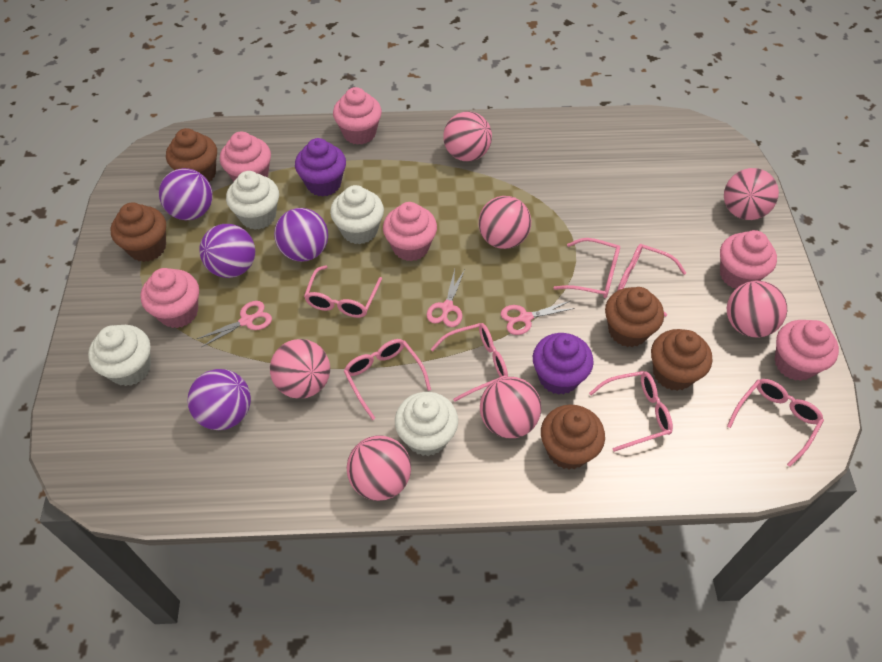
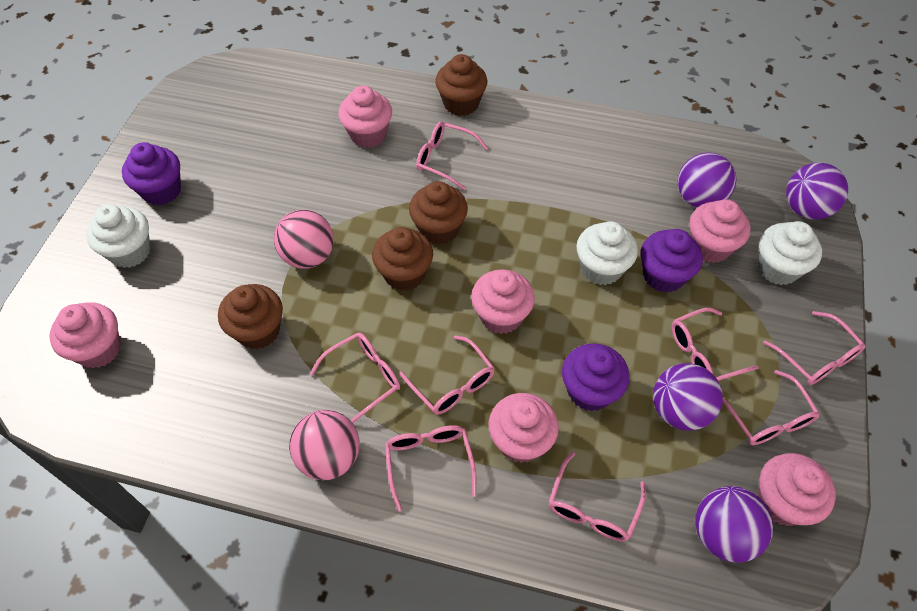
brown cupcake: [111,203,166,262] [166,128,217,183] [541,405,605,470] [605,287,664,347] [651,329,712,391] = 5 -> [218,284,283,349] [372,227,433,291] [409,181,468,245] [435,54,487,116] = 4
pink ball: [270,339,330,399] [347,436,411,501] [443,112,492,161] [479,196,531,249] [480,377,541,438] [724,168,779,220] [727,281,787,338] = 7 -> [274,210,334,269] [289,410,360,480] = 2
pink glasses: [304,265,382,318] [344,339,431,420] [431,323,508,402] [554,238,620,298] [589,371,673,452] [617,244,686,317] [727,379,824,467] = 7 -> [310,333,400,423] [385,425,476,512] [399,335,495,415] [416,122,488,190] [548,452,646,541] [672,308,759,381] [723,370,820,445] [763,311,866,385] = 8
pink scissors: [197,301,272,347] [427,269,465,327] [501,301,575,335] = 3 -> none = 0
purple cupcake: [295,138,346,197] [533,333,594,395] = 2 -> [122,142,181,205] [562,343,630,411] [641,229,703,293] = 3
white cupcake: [88,325,151,386] [226,171,279,230] [330,185,384,244] [395,392,458,456] = 4 -> [86,204,151,268] [576,221,638,285] [758,221,822,285] = 3

